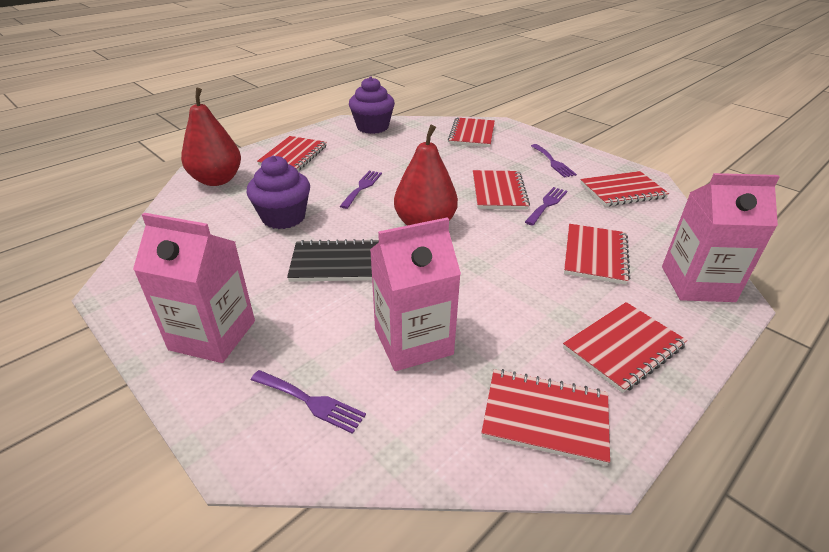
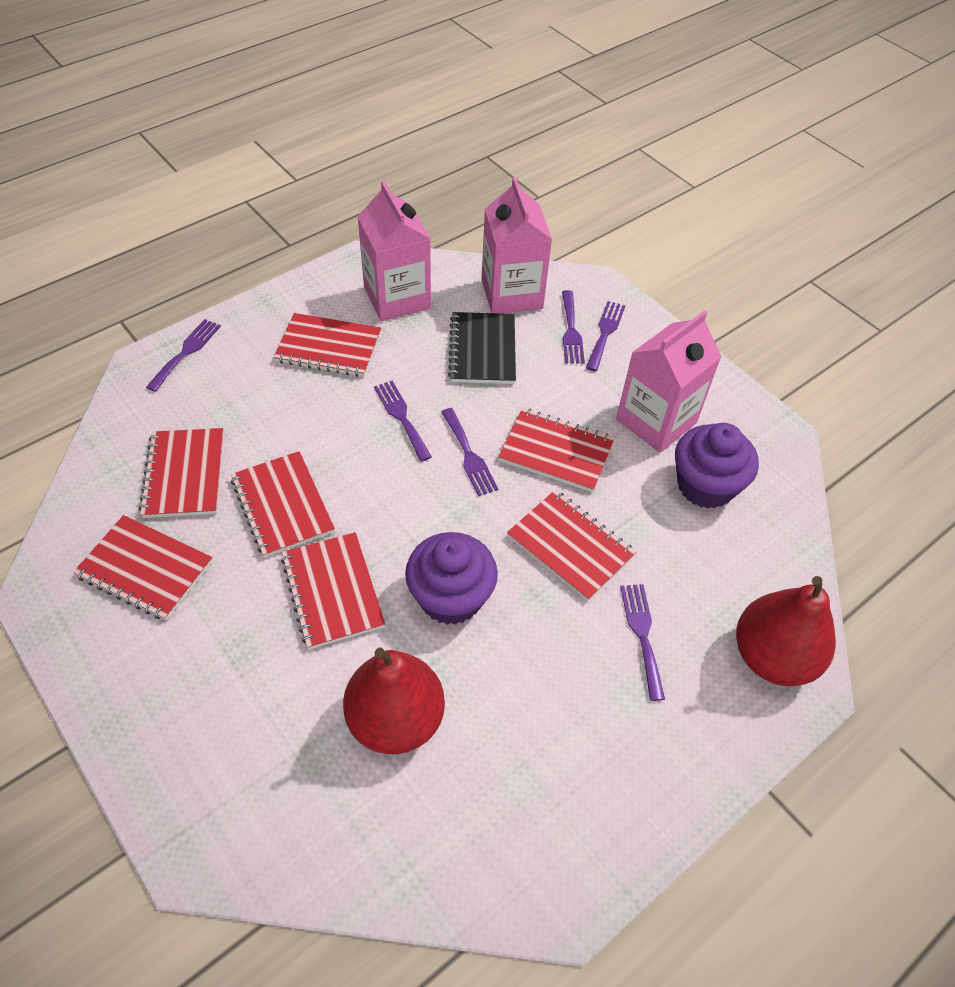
purple fork: [251,370,366,434] [340,171,382,209] [525,187,567,226] [531,144,577,178] = 4 -> [146,319,221,392] [374,381,432,462] [441,408,498,496] [562,290,585,364] [586,301,626,371] [620,584,665,701] = 6

